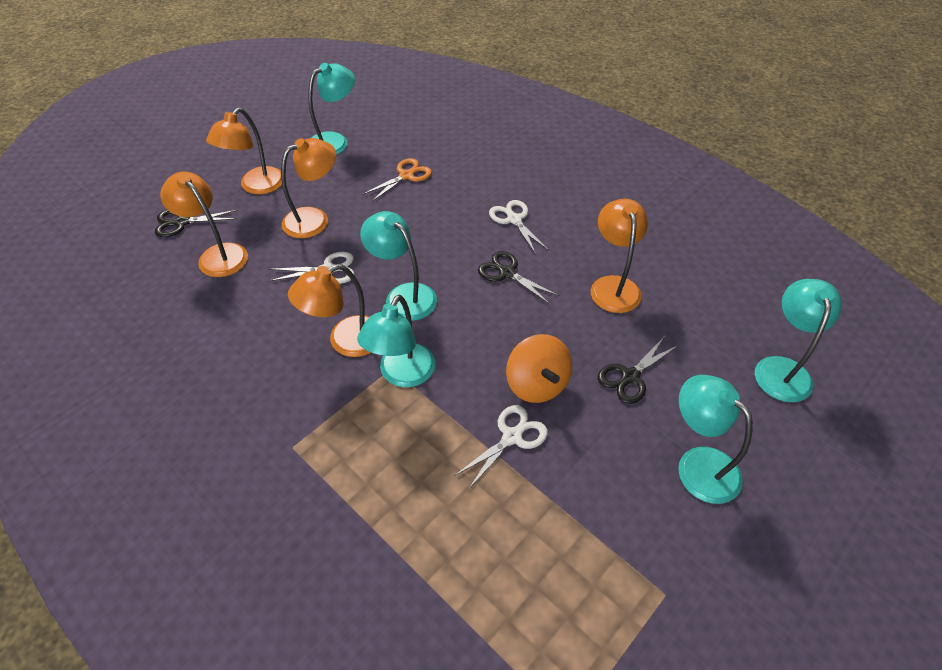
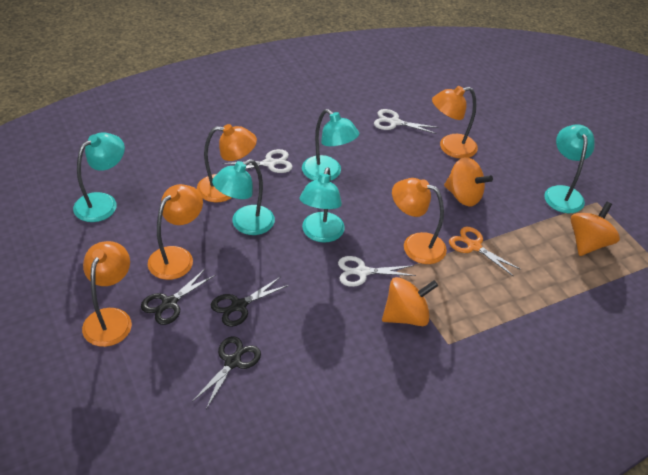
orange spinning top: [506,334,572,403] = 1 -> [382,277,438,326] [444,157,493,206] [571,202,620,256] = 3

